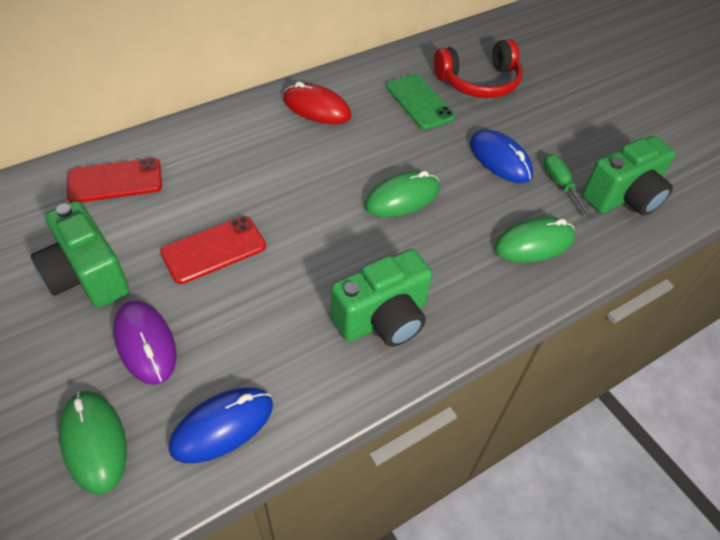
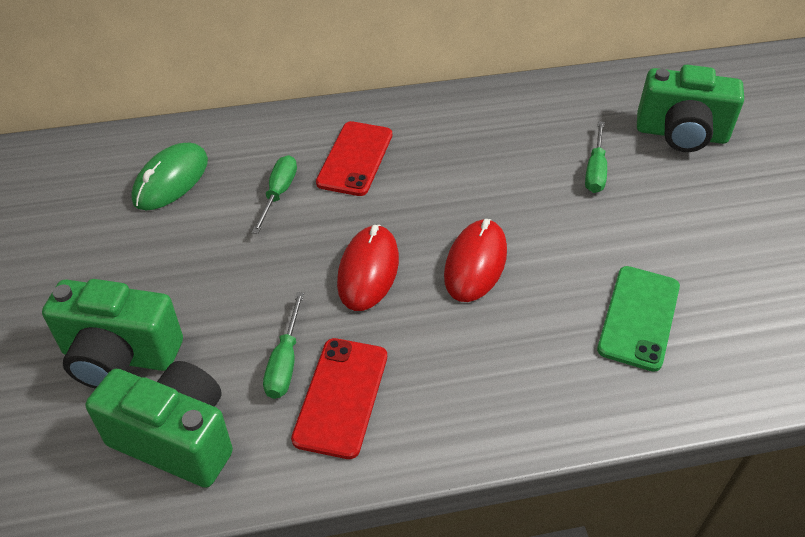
blue mouse: [169,388,273,463] [470,130,533,183] = 2 -> none = 0
green mouse: [59,391,127,495] [364,171,440,218] [494,217,575,263] = 3 -> [131,143,208,210] = 1
green screwdriver: [544,154,594,220] = 1 -> [252,155,297,234] [263,292,304,399] [585,121,607,193] = 3
purple mouse: [113,300,177,385] = 1 -> none = 0
red headphones: [434,39,523,98] = 1 -> none = 0
red mouse: [283,82,352,124] = 1 -> [337,225,399,311] [444,219,507,302] = 2

